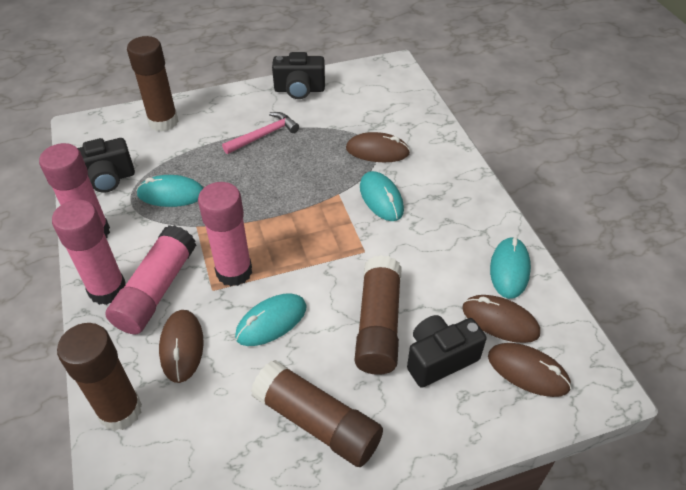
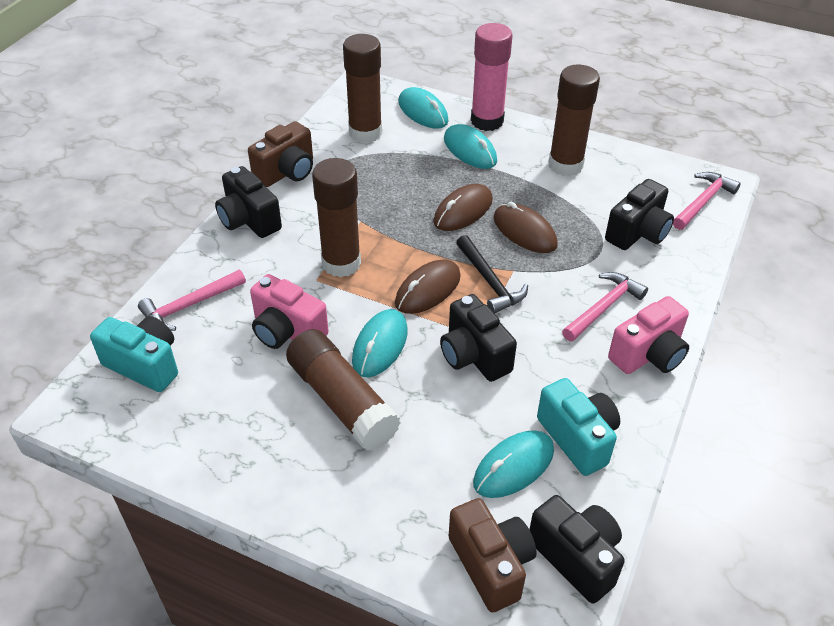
black camera: [78,138,135,192] [272,52,325,99] [407,315,487,388] = 3 -> [215,166,282,238] [440,294,517,382] [529,495,625,604] [605,179,674,250] = 4
black hammer: none = 0 -> [456,235,528,313] = 1
brown camera: none = 0 -> [248,121,313,187] [449,498,537,613] = 2
brown mouse: [159,310,204,383] [346,132,410,162] [462,295,540,343] [488,343,572,397] = 4 -> [395,260,461,314] [433,184,493,231] [494,202,558,253] = 3
pink camera: none = 0 -> [250,274,329,349] [608,296,689,374] = 2
pink glue stick: [39,143,110,238] [52,200,126,305] [105,225,196,334] [198,182,252,286] = 4 -> [471,23,513,131] = 1
pink hammer: [222,112,299,154] = 1 -> [138,270,246,331] [562,272,648,342] [673,172,741,230] = 3
turquoise camera: none = 0 -> [90,316,178,392] [537,378,620,476] = 2

